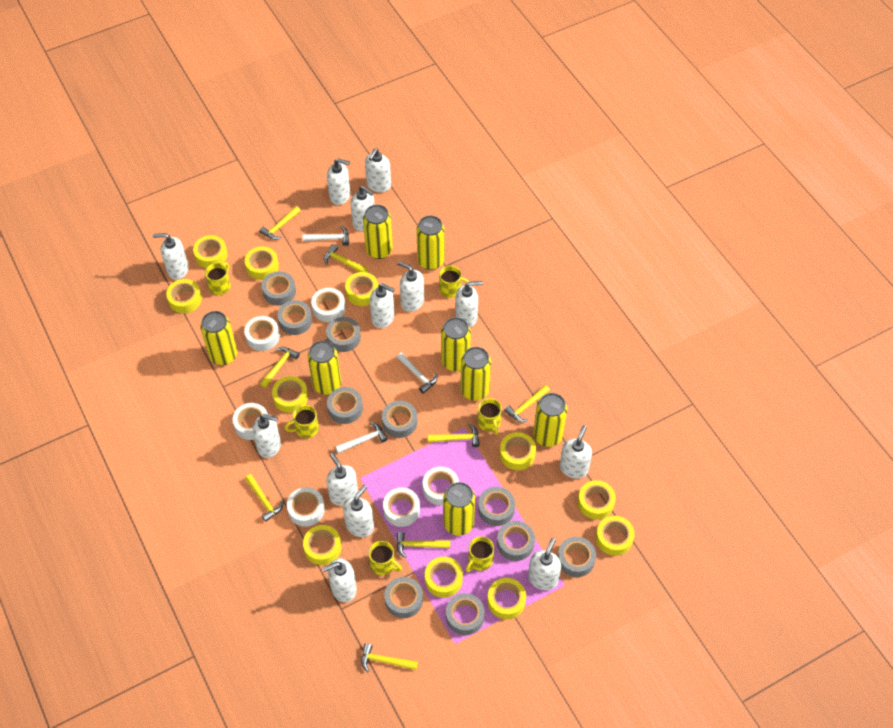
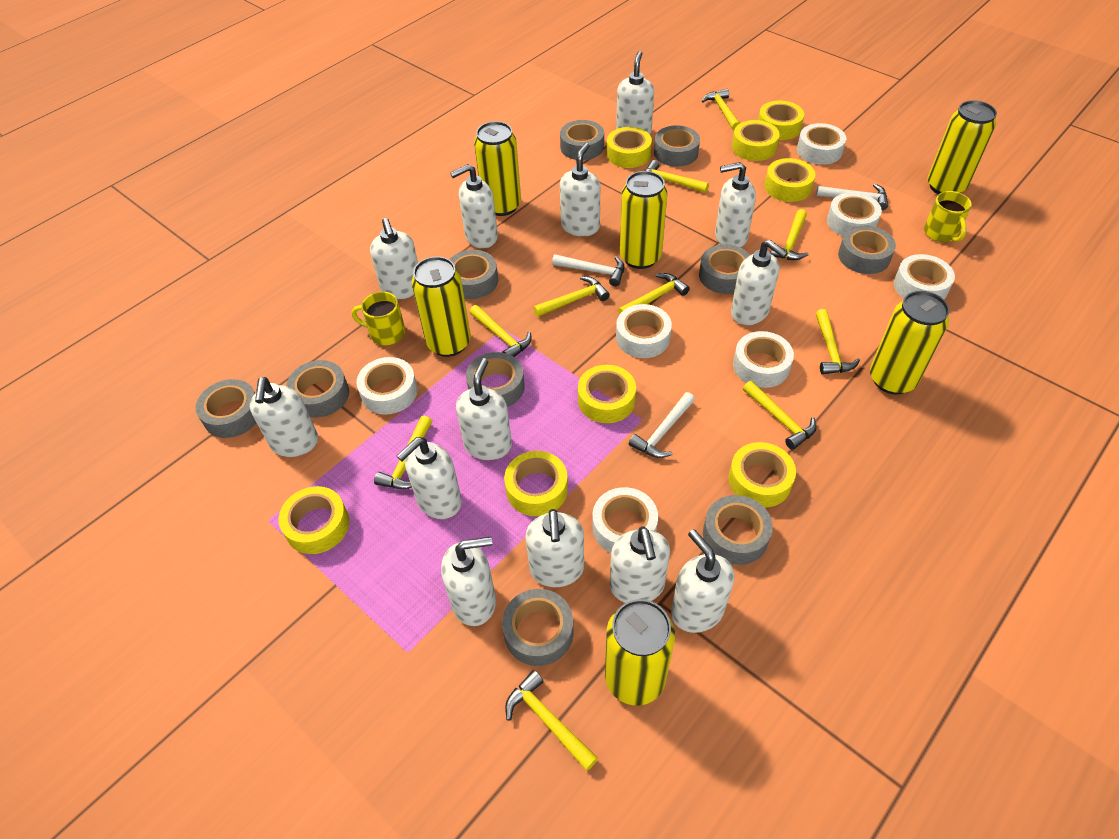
white tape: [233,403,268,440] [244,316,280,351] [287,487,325,527] [311,288,346,322] [383,488,420,527] [422,467,459,505] = 6 -> [356,357,418,415] [593,487,658,553] [616,304,672,358] [733,331,794,388] [797,123,846,165] [827,192,882,236] [894,254,955,299] = 7
yellow can: [200,311,237,365] [307,341,341,395] [363,205,393,259] [416,216,445,270] [441,317,471,371] [443,482,476,536] [460,347,491,401] [533,393,567,447] = 8 -> [412,256,471,357] [474,121,521,216] [605,599,675,706] [620,171,667,269] [870,291,950,394] [928,100,997,194] = 6
yellow hammer: [245,474,284,522] [259,206,301,240] [260,347,300,388] [324,244,368,272] [361,643,418,672] [397,532,450,558] [428,424,480,447] [504,385,550,422] = 8 -> [374,416,432,489] [469,305,532,357] [505,670,598,771] [533,276,610,317] [618,273,690,315] [646,160,709,193] [702,89,740,130] [743,381,817,450] [770,209,809,260] [816,309,860,374] = 10
yellow mug: [205,262,231,295] [285,405,319,438] [369,541,402,575] [439,266,470,298] [466,536,494,572] [478,398,502,435] = 6 -> [352,292,405,345] [924,191,972,242] = 2
yellow tape: [166,279,202,313] [193,235,228,268] [245,246,279,280] [272,376,308,413] [303,525,342,565] [345,272,379,306] [425,557,463,598] [487,578,526,619] [500,432,536,470] [578,480,616,520] [596,516,635,556] = 11 -> [279,486,349,554] [504,451,568,516] [578,365,636,423] [607,127,652,168] [729,442,796,508] [732,120,780,161] [758,101,804,140] [764,158,815,202] = 8

